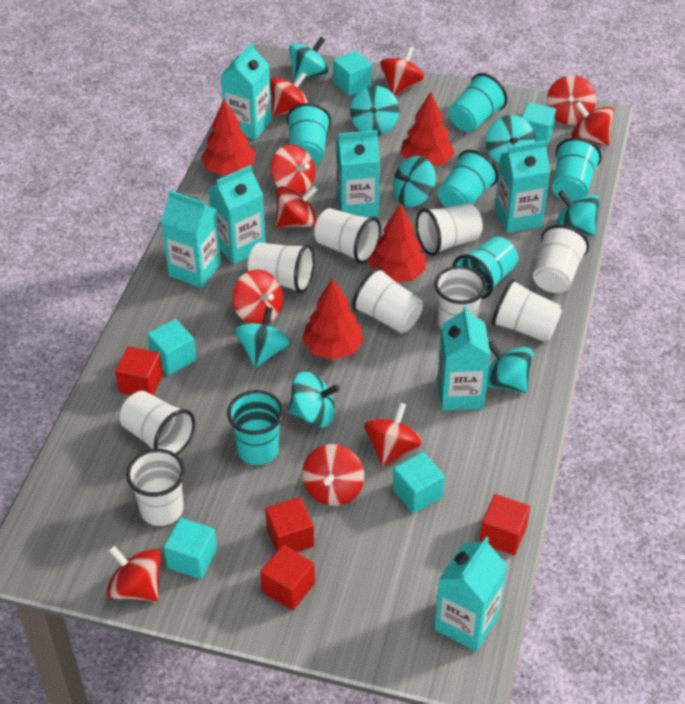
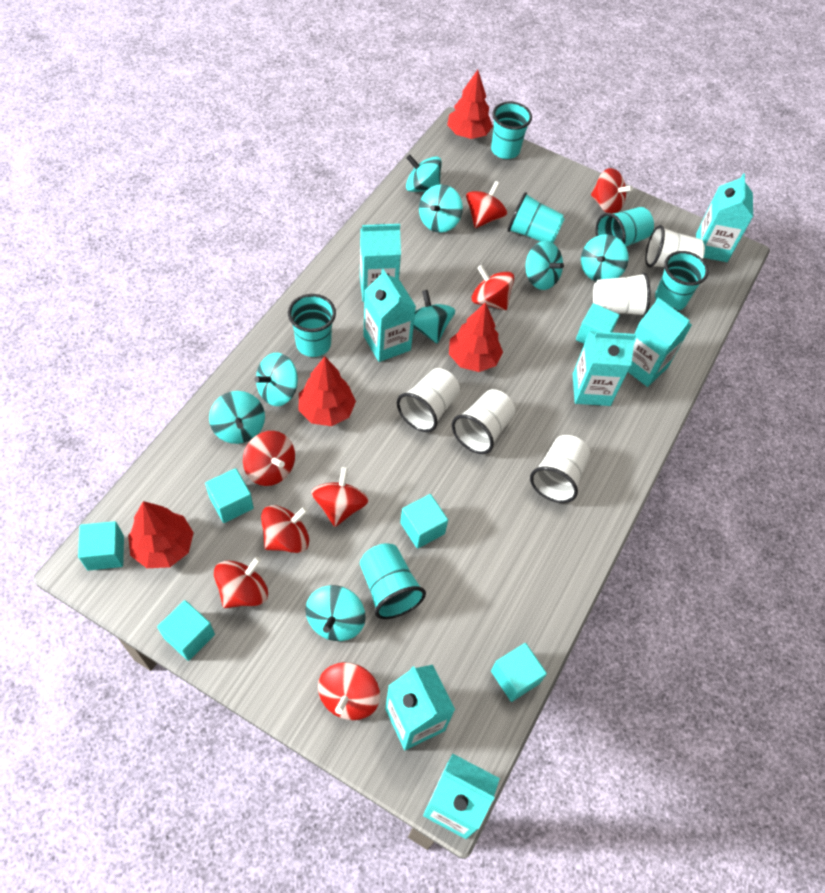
red cube: [115,346,163,395] [260,545,315,610] [265,497,314,552] [479,494,530,555] = 4 -> none = 0
red spinning top: [107,546,161,602] [232,269,283,324] [270,72,309,116] [271,144,315,195] [276,186,318,227] [302,444,364,506] [364,403,422,466] [380,46,425,96] [547,75,596,125] [571,101,614,146] = 10 -> [214,557,268,608] [243,431,295,486] [261,505,309,553] [312,467,368,527] [318,662,380,720] [466,181,507,228] [472,265,514,310] [591,168,633,213] = 8
turquoise cube: [147,319,196,375] [164,518,217,579] [333,51,372,96] [393,452,445,513] [522,102,556,147] = 5 -> [78,521,124,570] [157,600,215,661] [205,468,254,523] [400,494,448,549] [491,643,547,702] [576,303,620,344] = 6
white cup: [120,391,195,455] [126,449,185,526] [248,242,314,294] [314,208,381,264] [352,267,423,333] [416,204,483,256] [435,266,487,329] [492,279,562,342] [533,225,589,293] = 9 -> [397,368,460,432] [452,389,515,454] [530,435,590,503] [593,272,651,317] [645,225,705,268] = 5

